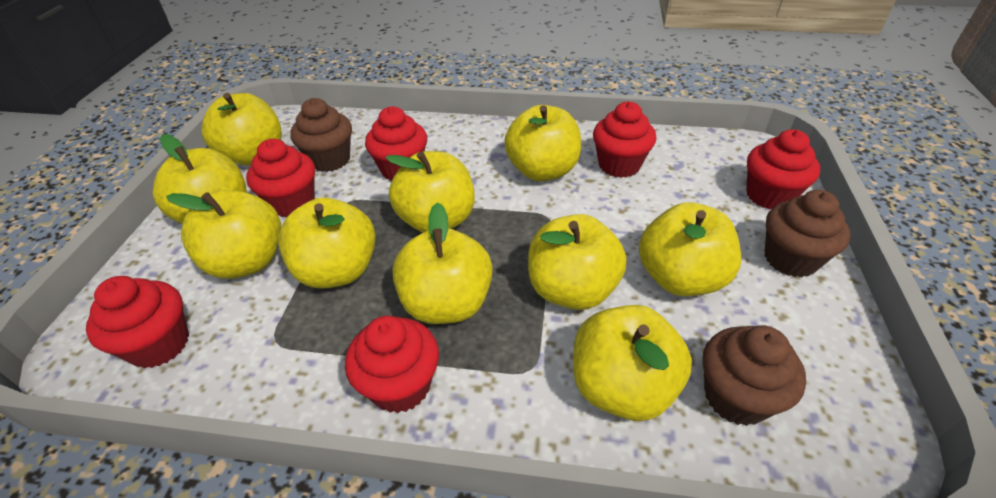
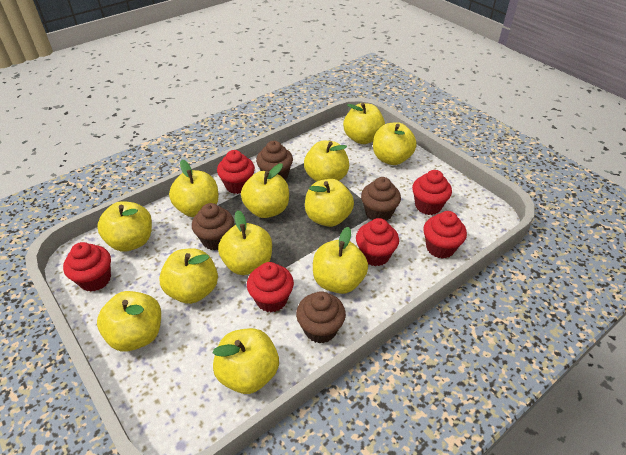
brown cupcake: [290,98,352,172] [702,325,806,426] [765,190,851,278] = 3 -> [192,203,234,250] [256,141,293,180] [296,291,346,344] [361,177,401,221] = 4
yellow apple: [153,134,247,224] [166,190,281,279] [202,93,282,166] [278,198,376,289] [386,151,475,232] [392,203,493,324] [504,105,581,181] [528,214,627,310] [573,305,692,421] [639,203,741,296] = 10 -> [97,201,152,252] [97,291,161,352] [159,248,218,304] [169,160,219,217] [213,328,279,394] [218,210,272,275] [241,164,289,218] [304,141,349,182] [305,179,354,227] [313,227,368,294] [343,103,385,144] [373,122,417,165] = 12

